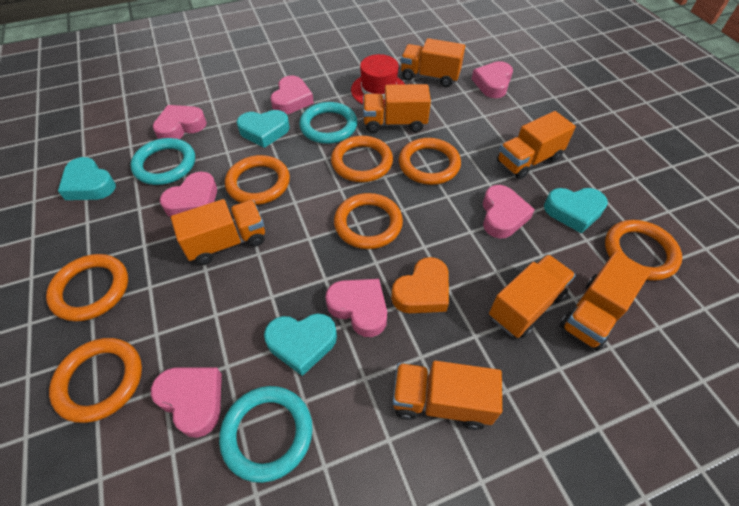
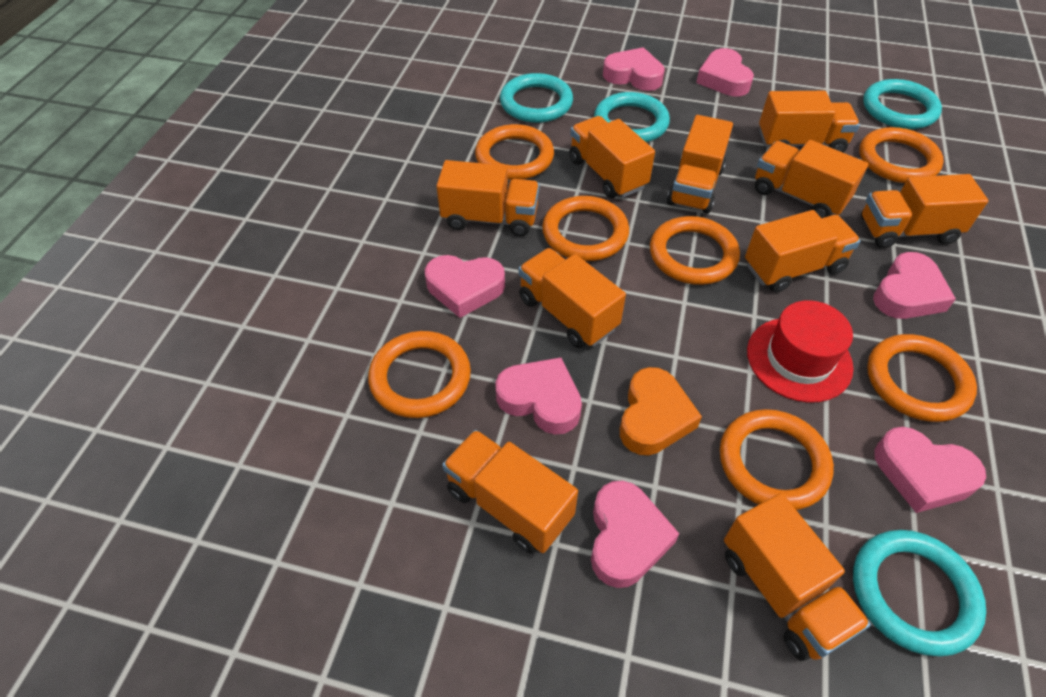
orange truck: [171,199,265,265] [363,84,431,133] [393,361,502,430] [401,38,465,87] [489,254,576,338] [497,111,576,179] [560,252,651,351] = 7 -> [437,160,539,236] [442,430,578,554] [518,248,626,348] [569,116,655,198] [667,115,733,214] [724,493,871,661] [745,210,861,293] [755,140,868,218] [759,91,860,152] [861,174,988,248] = 10
turquoise heart: [58,157,116,200] [237,110,290,148] [264,313,337,376] [544,188,608,234] = 4 -> none = 0
turquoise ring: [130,138,195,185] [219,386,313,483] [299,102,357,144] = 3 -> [500,73,573,123] [594,92,670,142] [853,530,986,656] [863,79,942,129] = 4

